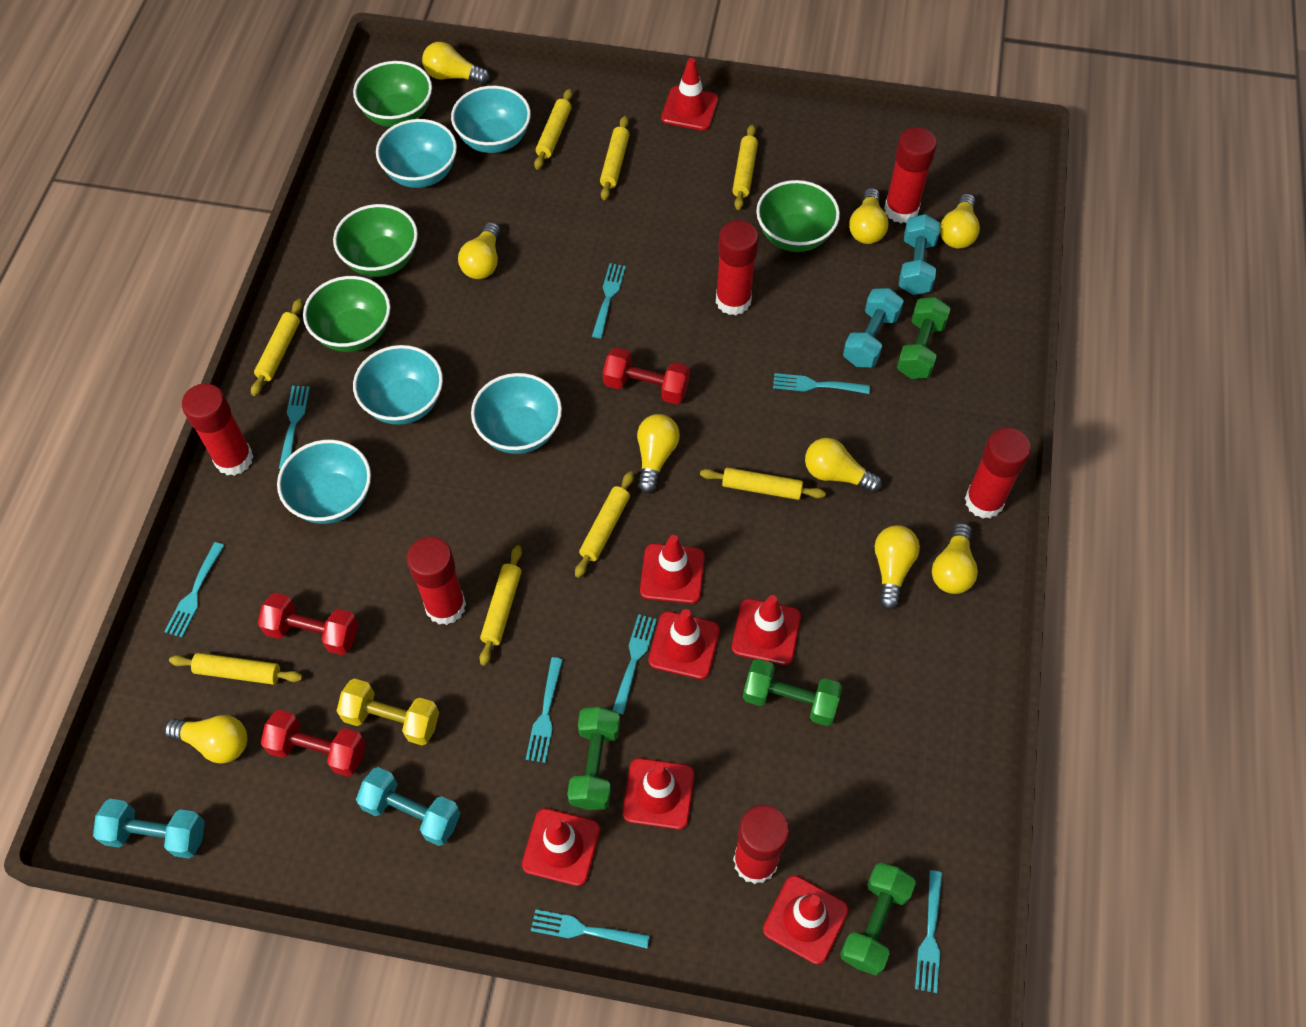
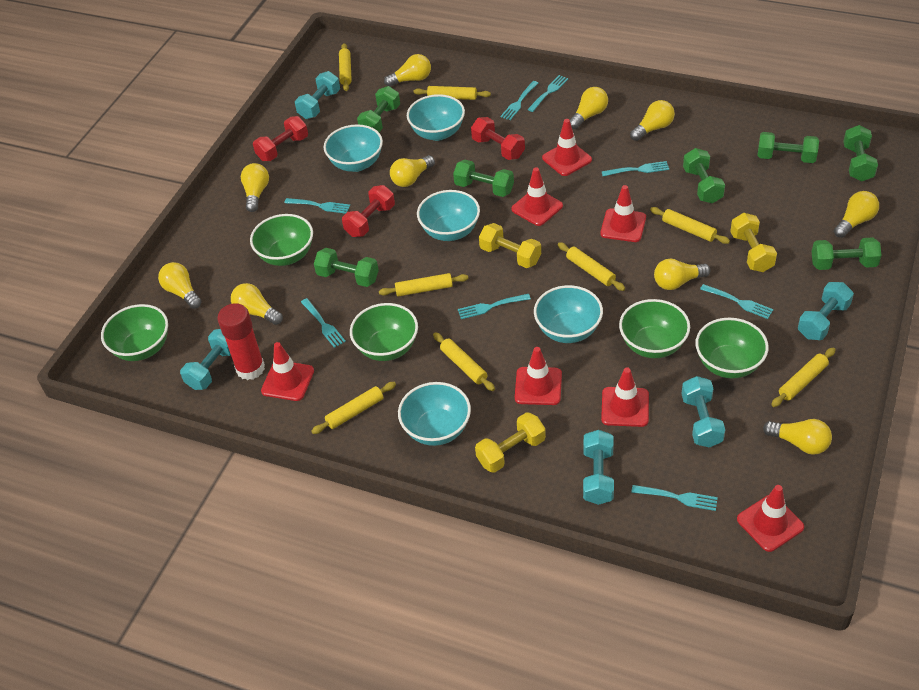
green bowl: [303,276,390,352] [333,204,418,277] [353,61,432,127] [756,180,840,252] = 4 -> [101,304,168,361] [250,214,313,266] [350,303,418,361] [619,299,690,358] [695,318,769,378] = 5
green dumbbell: [567,707,620,810] [743,659,842,726] [840,863,916,976] [897,297,951,379] = 4 -> [314,248,379,287] [357,86,400,132] [453,160,514,197] [683,148,725,204] [758,132,819,163] [812,237,882,270] [843,125,878,181] = 7
red glue stick: [182,383,254,476] [407,537,466,625] [716,220,759,315] [733,805,790,884] [884,127,937,223] [965,427,1031,519] = 6 -> [217,303,265,380] = 1
turquoise dumbbell: [93,799,205,859] [356,767,460,846] [843,288,904,367] [899,214,941,295] = 4 -> [180,329,231,390] [295,71,340,119] [583,430,614,505] [681,376,725,448] [798,282,854,340] = 5
yellow dumbbell: [337,678,439,745] = 1 -> [475,412,546,473] [479,223,541,268] [730,213,777,272] = 3
yellow light bulb: [164,715,247,764] [422,42,490,85] [458,222,500,279] [637,414,680,493] [805,438,882,493] [849,188,889,244] [875,525,920,610] [932,523,978,594] [940,193,980,248] = 9 -> [158,262,202,309] [231,283,283,325] [241,163,269,212] [384,54,431,87] [390,155,435,187] [570,87,608,129] [630,100,675,141] [654,259,710,290] [763,419,832,455] [834,191,879,238] = 10

